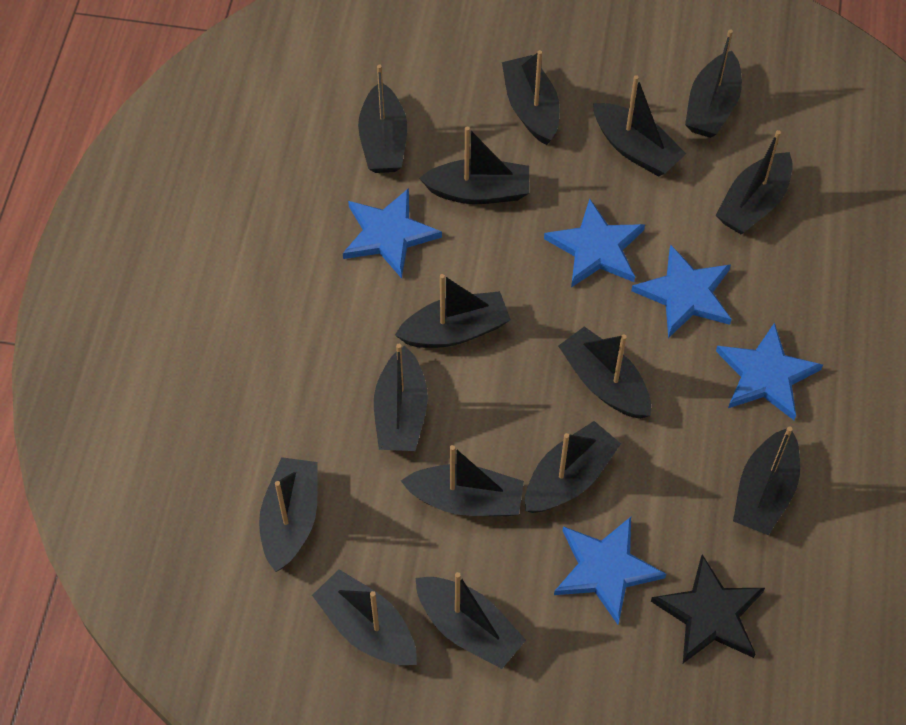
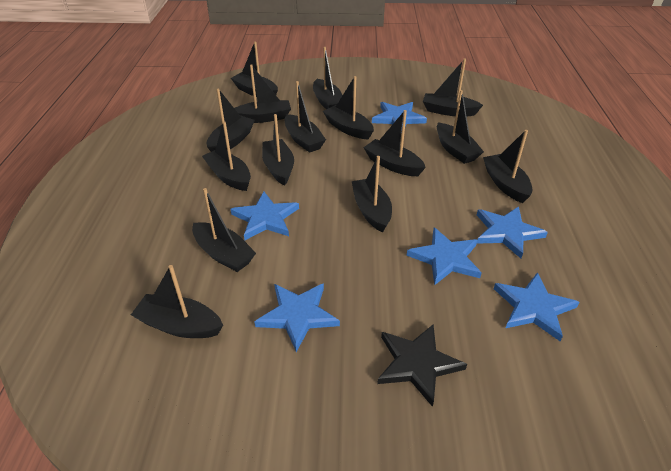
blue star: [343,188,442,278] [544,199,645,288] [554,517,666,625] [631,245,732,338] [716,323,823,420] = 5 -> [230,192,299,240] [254,283,340,352] [372,102,427,133] [407,228,481,285] [477,206,548,258] [494,272,579,341] = 6

